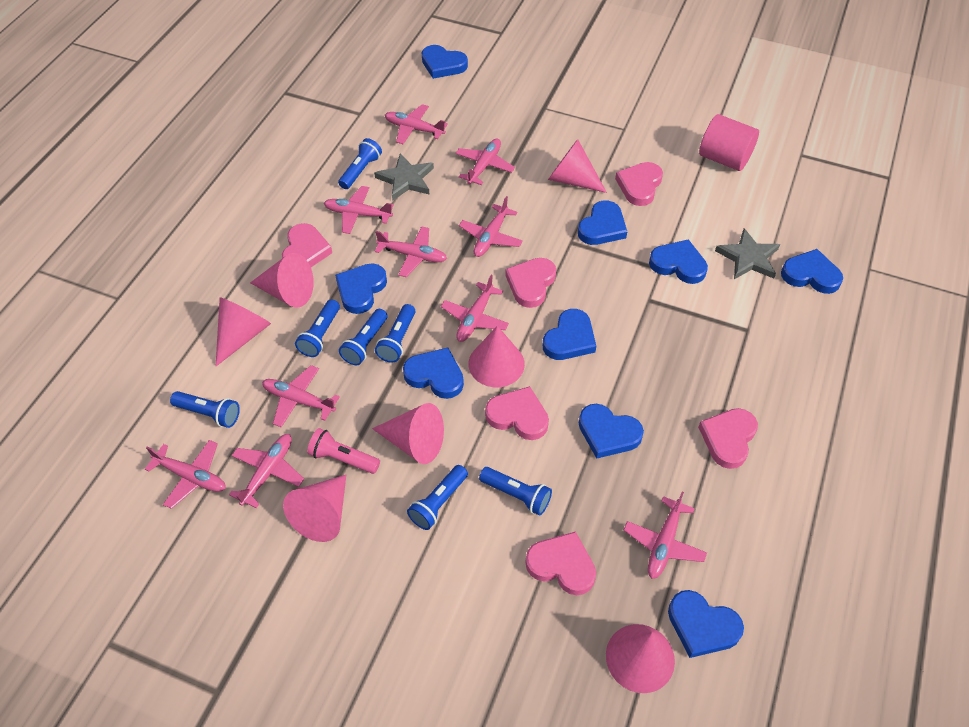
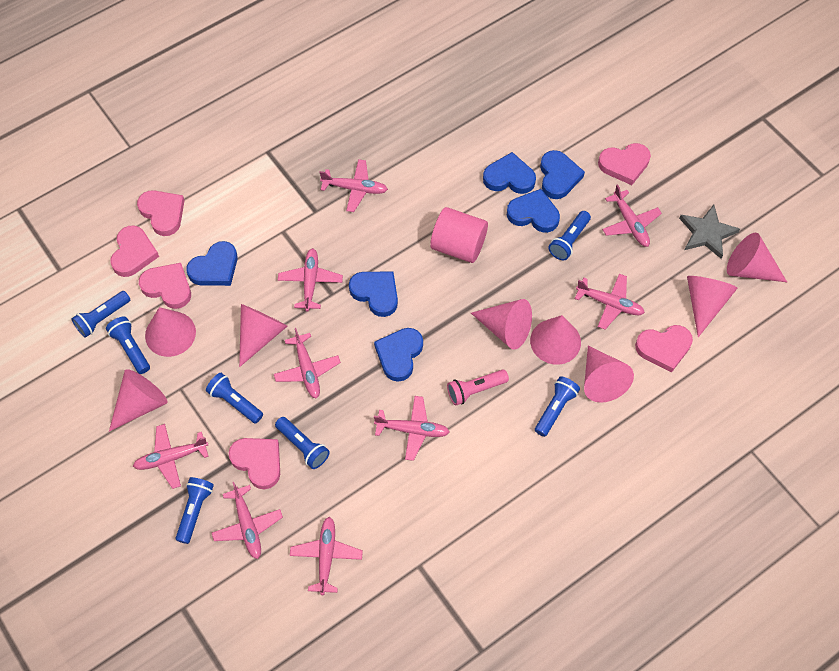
blue heart: [335,263,387,314] [403,348,464,399] [422,45,468,79] [542,309,596,360] [578,200,627,245] [579,404,644,459] [649,239,708,284] [668,590,744,658] [781,249,843,294] = 9 -> [186,241,238,286] [349,272,398,317] [374,328,423,382] [483,152,536,194] [507,189,560,233] [540,150,585,199] = 6
grey star: [374,154,434,201] [715,228,780,279] = 2 -> [679,205,740,259] = 1
pink cone: [216,297,271,366] [250,253,314,308] [283,475,346,542] [372,403,444,464] [469,326,525,387] [548,139,607,193] [606,624,675,693] = 7 -> [109,369,168,432] [145,307,196,357] [239,304,287,367] [471,299,532,350] [530,315,581,365] [584,346,634,402] [687,276,738,337] [727,233,787,282] = 8
pink plane: [145,440,226,509] [229,434,304,508] [262,365,340,427] [324,186,394,234] [375,226,447,277] [385,104,448,144] [441,275,509,342] [455,138,515,185] [459,196,523,257] [624,492,707,579] = 10 -> [133,424,209,489] [212,482,283,559] [274,328,341,399] [278,248,343,312] [290,517,363,595] [319,159,388,212] [374,396,449,461] [575,274,645,330] [602,184,662,247] = 9

